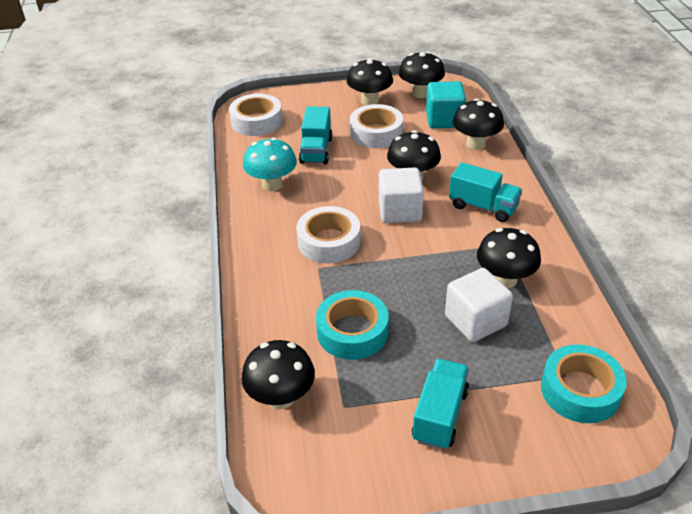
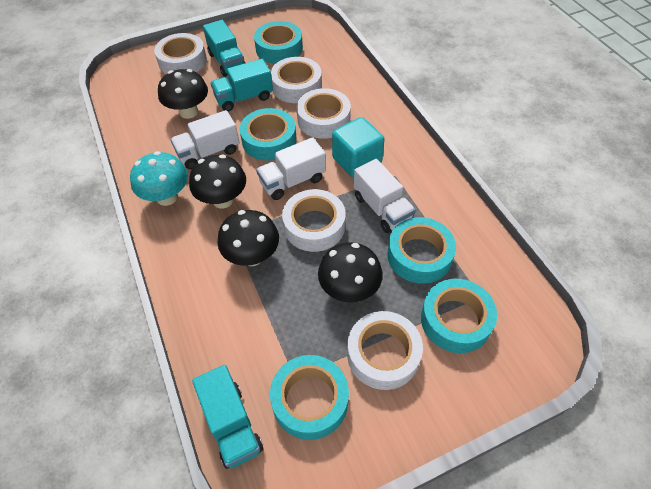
black mushroom: [242,340,315,409] [347,58,393,105] [387,130,441,181] [399,52,445,98] [453,98,504,150] [477,228,541,289] = 6 -> [158,69,208,119] [189,155,246,208] [217,210,279,266] [318,242,383,303] = 4
turquoise tape: [316,290,388,360] [541,344,627,423] = 2 -> [239,108,297,161] [254,21,303,64] [270,355,349,440] [387,217,456,284] [421,279,497,353] = 5
white cube: [379,168,424,223] [445,268,513,342] = 2 -> none = 0
white tape: [229,94,282,136] [296,206,361,263] [350,104,403,148] = 3 -> [154,33,207,74] [271,57,322,103] [282,189,346,252] [297,88,351,139] [347,311,423,390] = 5
white truck: none = 0 -> [171,110,240,169] [256,137,326,200] [354,159,416,233] = 3

